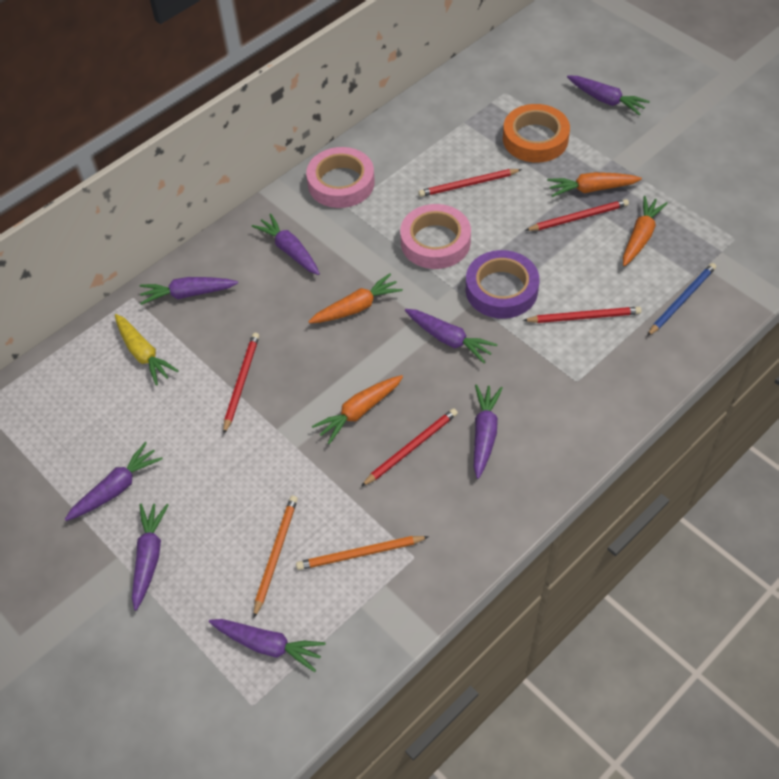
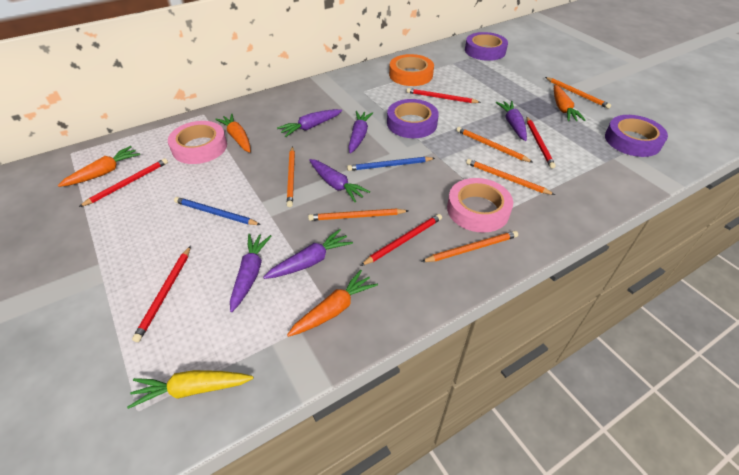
blue pencil: [647,263,716,336] = 1 -> [174,197,261,225] [347,157,435,171] = 2
orange pencil: [253,496,298,618] [296,536,429,570] = 2 -> [287,146,295,207] [308,208,408,221] [421,231,518,262] [457,127,533,163] [466,159,555,195] [545,77,611,109] = 6
purple carrot: [65,442,163,521] [132,504,169,611] [140,277,238,305] [209,619,326,672] [252,213,320,275] [405,309,498,363] [474,384,503,479] [567,76,650,115] = 8 -> [230,234,272,312] [263,229,353,279] [277,109,342,137] [309,159,370,202] [348,111,373,154] [496,101,527,141] = 6
purple tape: [466,250,539,319] = 1 -> [387,99,439,138] [465,32,508,61] [605,115,668,157] = 3

